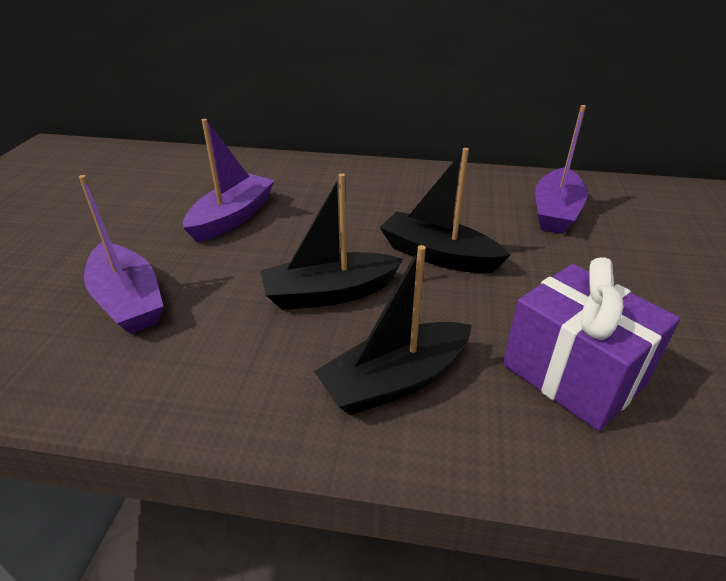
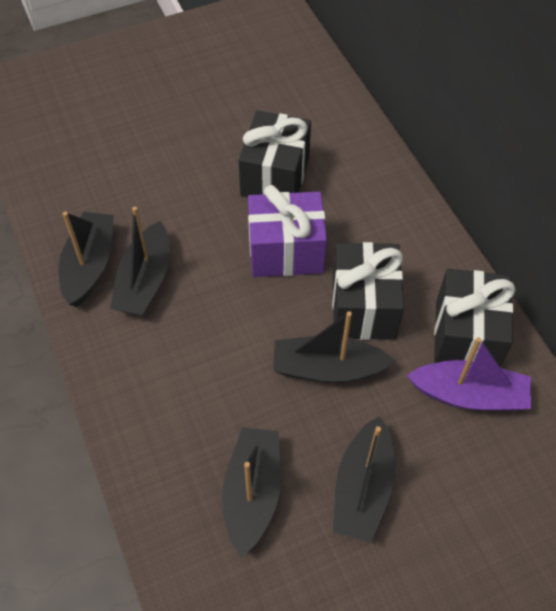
black boat: [260,173,403,310] [314,245,472,416] [379,148,510,273] = 3 -> [59,211,114,307] [110,207,170,316] [222,427,281,557] [273,311,395,383] [333,416,396,542] = 5
black gift: none = 0 -> [238,110,311,197] [332,242,404,340] [434,269,515,367] = 3
purple boat: [79,175,163,334] [183,119,275,243] [535,105,588,234] = 3 -> [407,337,531,411] = 1

